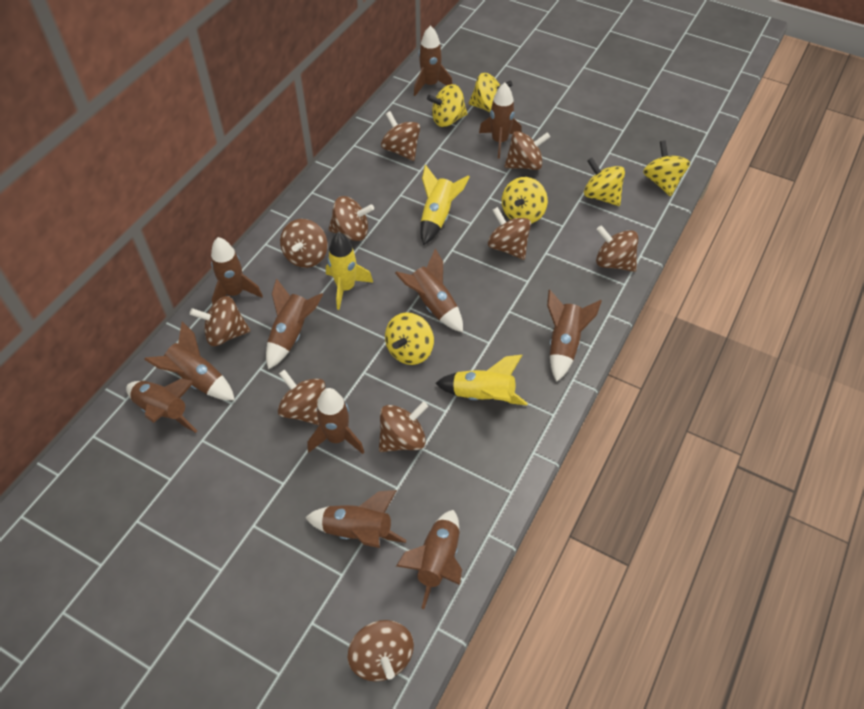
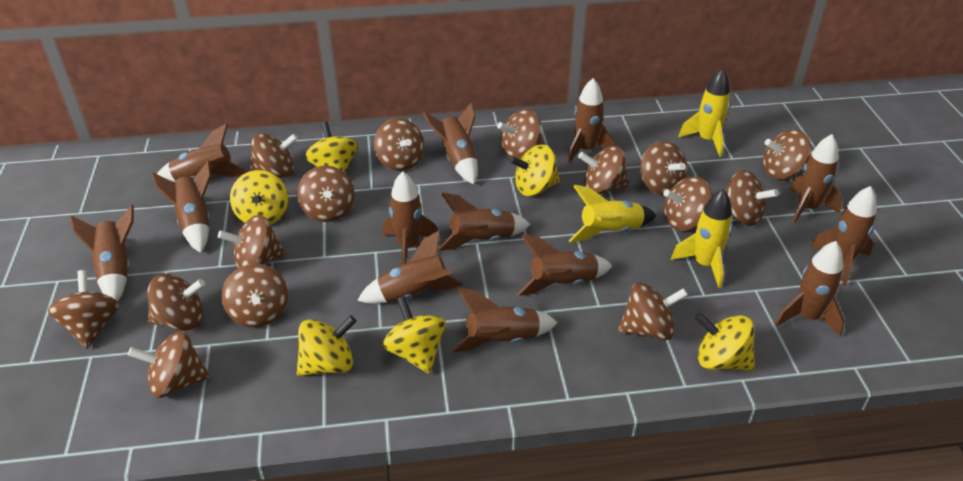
brown rocket: [126,378,197,433] [144,321,235,400] [211,237,263,305] [266,278,323,369] [305,490,406,548] [308,388,364,454] [395,248,463,332] [396,510,462,609] [414,25,453,96] [479,83,522,159] [547,290,602,382] = 11 -> [70,205,134,301] [151,161,211,253] [157,123,248,183] [357,230,463,304] [383,171,438,264] [423,102,478,184] [438,193,531,251] [451,288,557,353] [517,235,612,296] [567,78,614,163] [775,241,844,336] [789,134,842,224] [809,186,877,285] = 13
brown spinning top: [190,296,251,346] [278,369,325,425] [280,219,328,268] [328,196,374,241] [348,620,414,682] [379,402,428,452] [381,111,420,161] [488,207,531,260] [504,131,550,170] [596,225,638,272] = 10 -> [48,270,120,349] [128,331,211,398] [148,274,205,331] [218,215,286,268] [222,264,288,328] [249,133,298,178] [297,165,354,222] [374,118,424,171] [497,109,543,159] [578,146,630,194] [618,282,688,340] [640,141,687,195] [663,176,712,231] [725,170,779,226] [763,130,811,179] = 15

